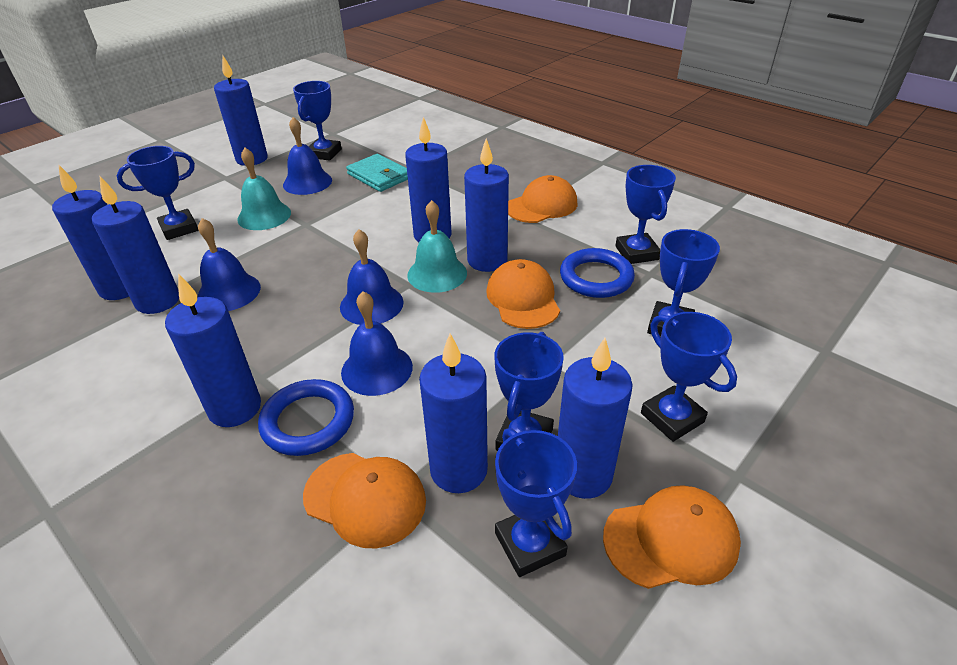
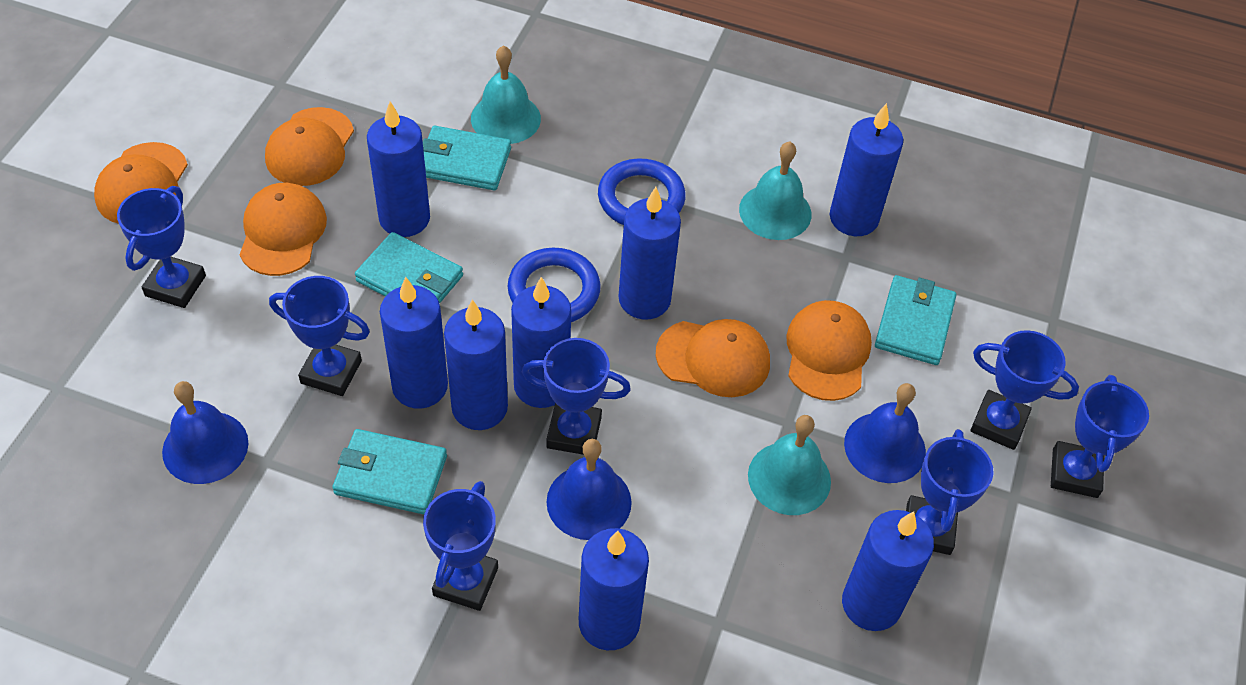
blue bell: [197,218,261,311] [283,117,332,195] [340,229,404,325] [341,291,413,396] = 4 -> [162,381,249,484] [546,439,632,540] [844,383,926,483] = 3
orange cap: [303,453,426,549] [486,259,560,329] [508,175,578,223] [603,485,741,589] = 4 -> [94,142,188,224] [240,183,327,276] [265,107,354,186] [656,319,770,397] [787,300,872,401] = 5
turquoise bell: [237,148,291,230] [407,200,467,293] = 2 -> [471,45,541,144] [739,142,812,240] [748,415,831,515] = 3
turquoise wallet: [346,154,408,192] = 1 -> [332,429,447,515] [355,232,463,304] [423,126,511,190] [875,275,956,365] = 4

